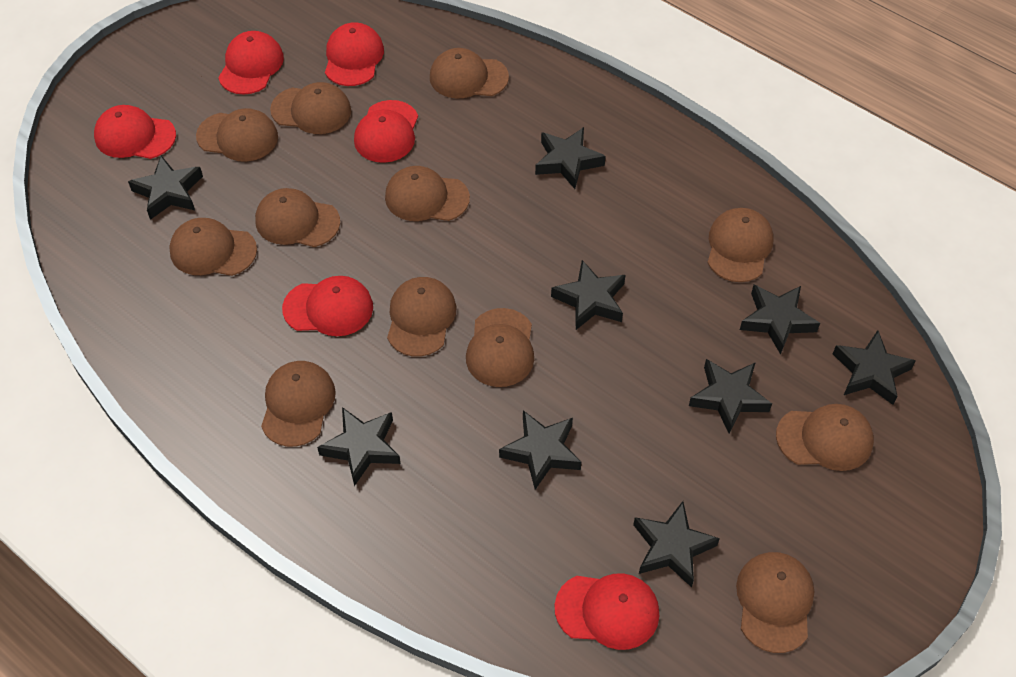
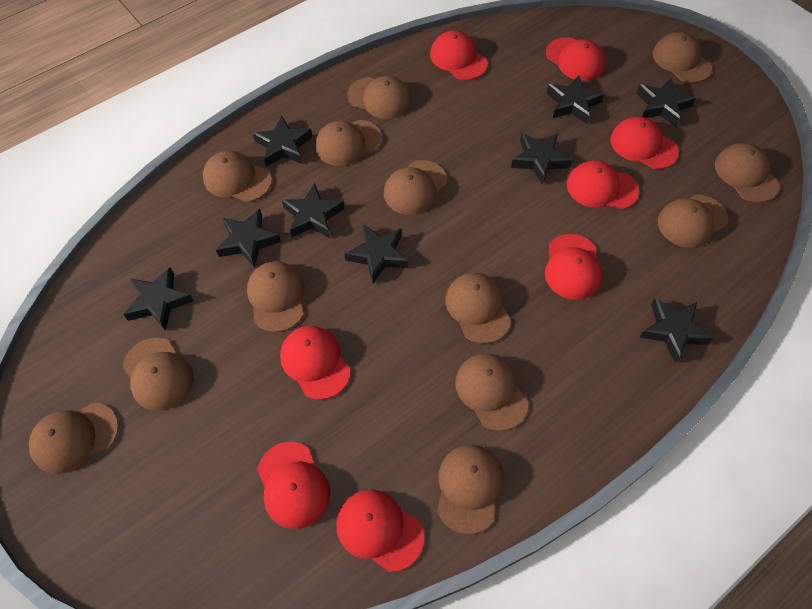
brown cap: [169,218,257,276] [196,108,278,162] [255,188,340,247] [261,361,336,447] [270,82,351,134] [385,166,470,221] [387,277,456,357] [430,48,509,98] [466,308,534,387] [707,208,774,282] [736,552,814,653] [776,404,874,471] = 12 -> [29,403,119,474] [123,338,194,411] [203,151,272,202] [247,261,305,332] [315,120,382,166] [347,76,412,119] [384,160,447,215] [437,445,504,535] [446,273,511,344] [455,354,528,431] [653,32,712,83] [658,194,728,248] [715,143,780,203] = 13
red cap: [94,105,176,159] [218,31,284,95] [282,276,373,336] [325,22,384,86] [354,100,418,163] [555,573,659,650] = 6 -> [257,442,330,529] [280,326,351,400] [336,489,424,572] [430,31,488,80] [545,234,602,300] [546,37,606,81] [567,160,639,209] [610,117,679,169] = 8

